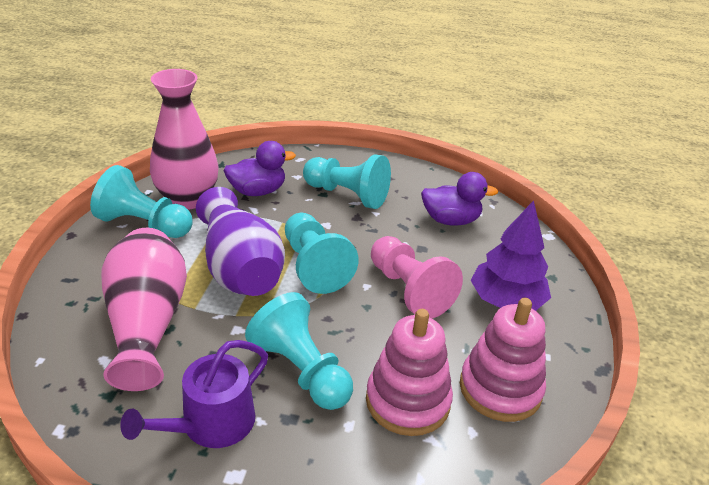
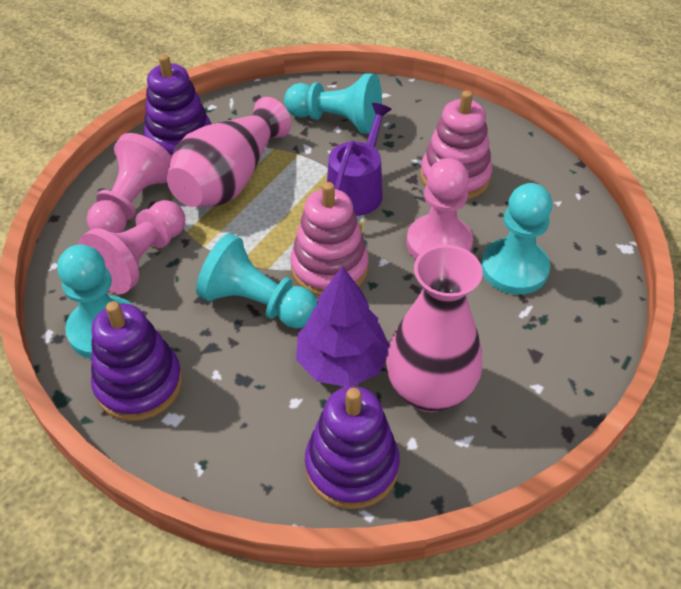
pink pawn: [371,236,463,319] = 1 -> [78,200,185,294] [87,133,171,233] [407,158,473,259] = 3
purple duck: [224,141,296,196] [421,172,498,226] = 2 -> none = 0
purple stacking toy: none = 0 -> [91,301,182,421] [144,54,211,157] [305,386,400,509] = 3
purple vase: [196,187,285,296] = 1 -> none = 0

